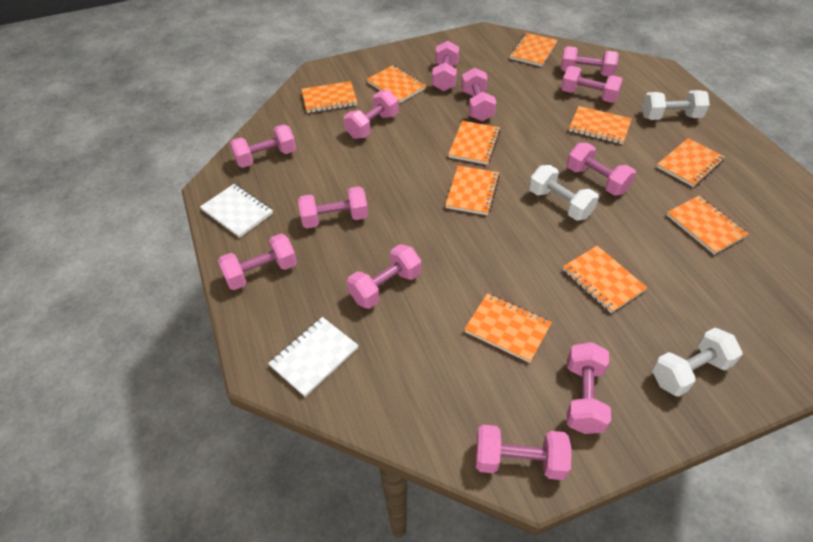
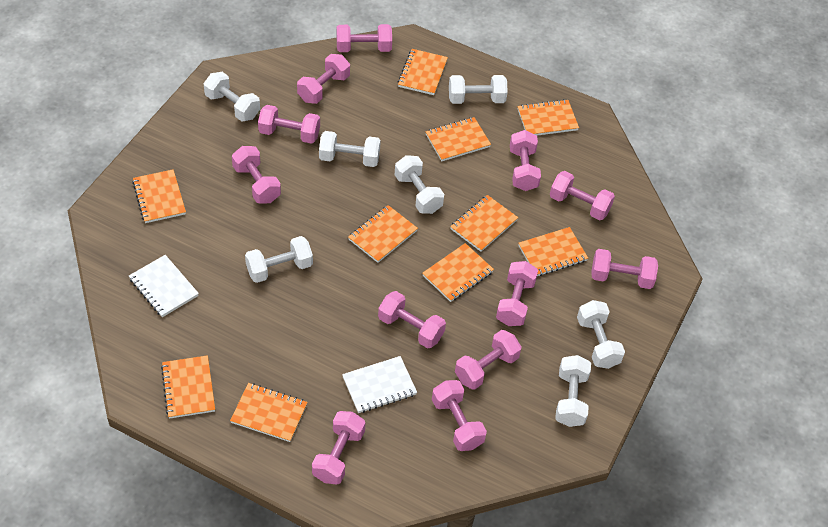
white dumbbell: [529,165,599,221] [642,90,710,120] [652,328,743,397] = 3 -> [203,72,260,121] [245,236,313,283] [319,131,381,167] [395,155,444,214] [449,75,508,104] [555,355,591,427] [577,300,625,369] = 7

